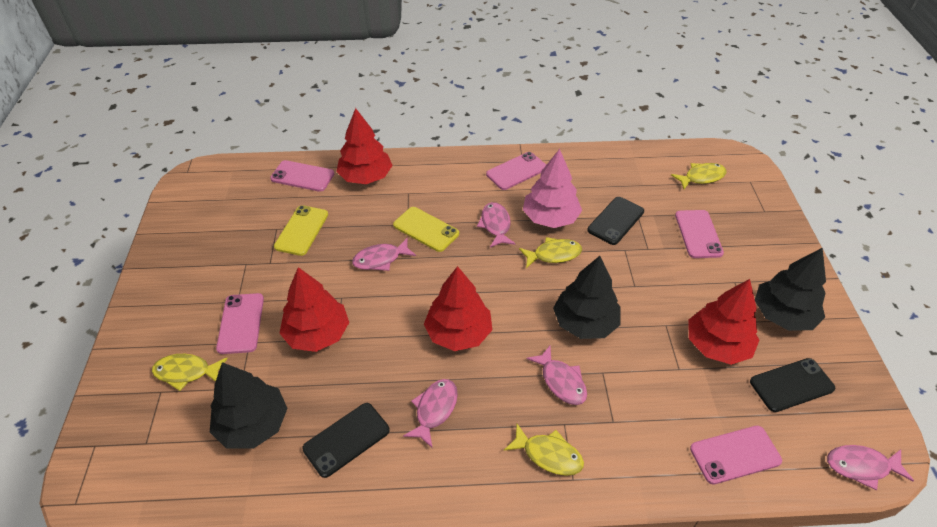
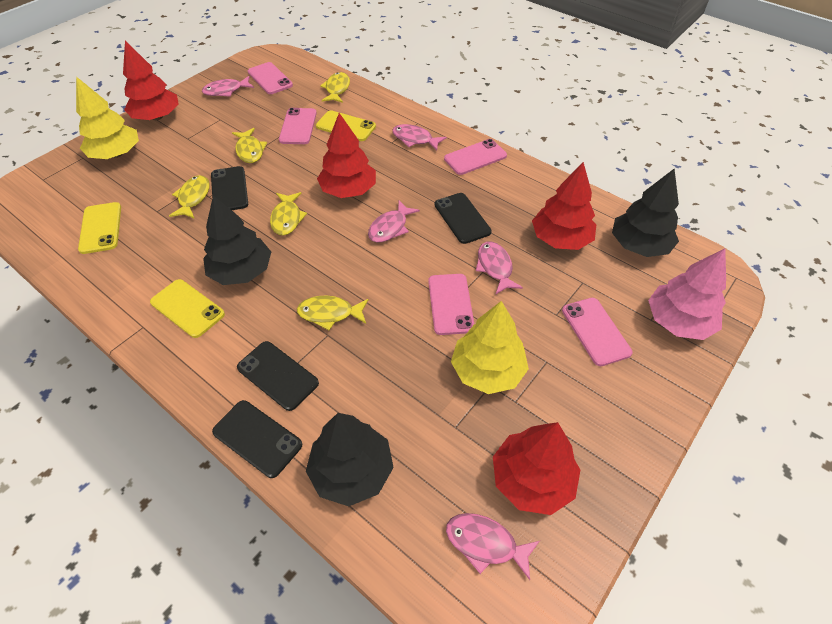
black phone: [302,403,390,478] [587,197,644,245] [750,358,835,412] = 3 -> [211,166,248,210] [212,400,302,478] [237,341,319,411] [435,193,492,244] = 4
yellow fish: [152,354,228,391] [504,424,584,476] [519,237,582,268] [671,163,727,189] = 4 -> [169,175,210,219] [232,128,267,163] [270,192,307,236] [297,296,368,330] [320,72,350,103] = 5
yellow phone: [274,205,328,256] [393,207,459,252] = 2 -> [78,202,121,254] [150,279,225,338] [316,110,376,141] = 3
yellow tree: none = 0 -> [76,77,139,159] [451,301,529,394] = 2

